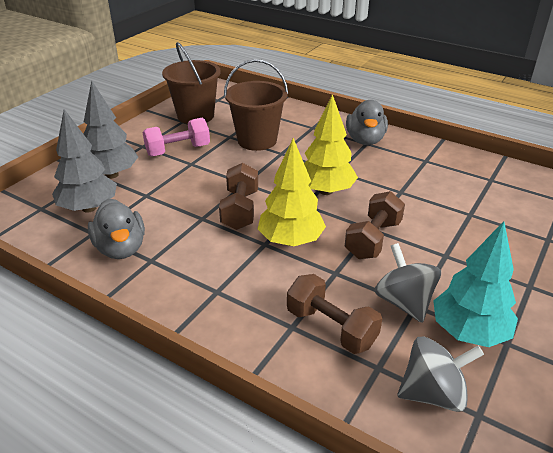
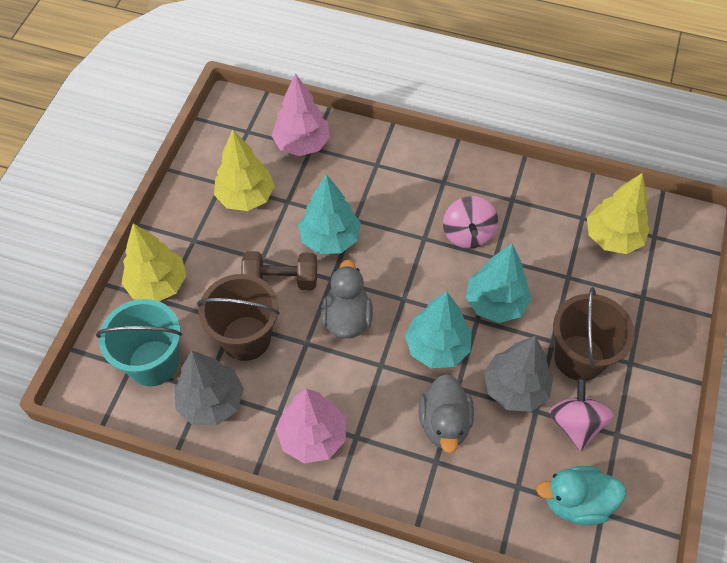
brown dumbbell: [219,163,258,230] [287,274,382,354] [345,191,405,259] = 3 -> [241,251,317,290] = 1
grey spinning top: [375,243,441,323] [398,337,484,412] = 2 -> none = 0
pink dumbbell: [143,118,210,157] = 1 -> none = 0
pink spinning top: none = 0 -> [443,196,498,249] [549,378,613,451] = 2
pink tree: none = 0 -> [271,73,330,156] [276,389,346,463] = 2
turquoise bucket: none = 0 -> [96,299,182,386] = 1
turquoise duck: none = 0 -> [536,466,626,525] = 1
turquoise tree: [433,221,518,347] = 1 -> [298,174,361,254] [405,291,472,369] [466,244,531,323] = 3
yellow tree: [258,138,326,246] [304,94,358,195] = 2 -> [121,223,187,301] [214,129,275,211] [587,173,650,254] = 3

